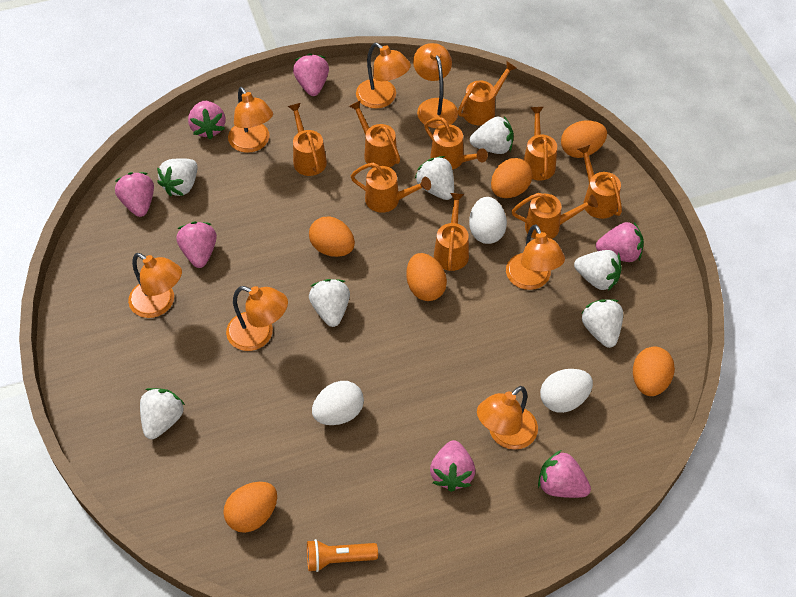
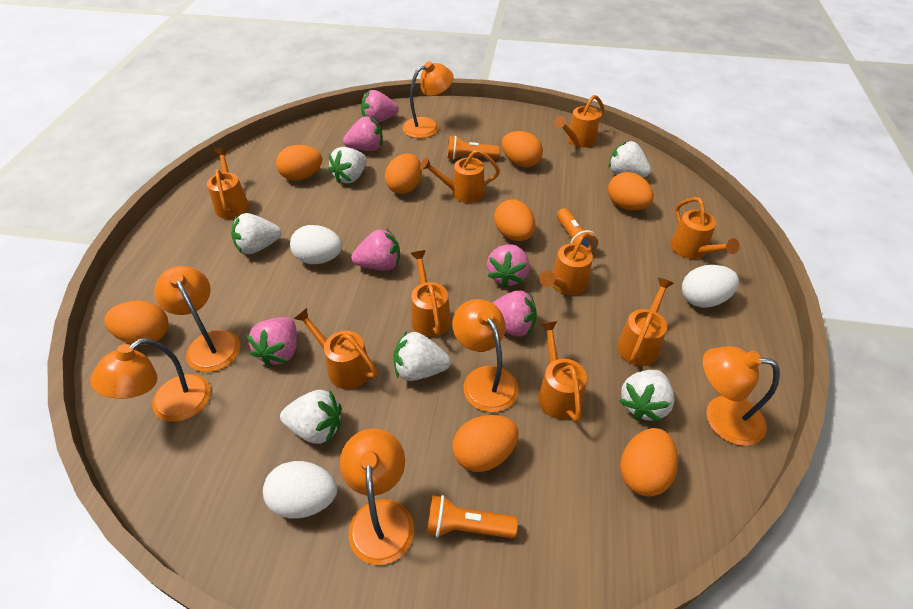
orange egg: [223,482,277,533] [309,216,355,257] [406,253,447,301] [491,158,533,198] [561,120,607,158] [633,347,675,396] = 6 -> [104,300,168,345] [276,145,322,180] [385,153,422,194] [453,415,519,472] [494,199,535,241] [502,131,543,167] [608,172,654,211] [620,428,678,497] = 8
orange flashlight: [307,539,378,572] = 1 -> [427,495,518,538] [447,136,500,160] [557,208,598,253] = 3
orange lamp: [128,253,182,318] [226,286,288,351] [228,87,273,153] [356,43,411,109] [413,43,458,128] [477,386,538,450] [506,224,565,290] = 7 -> [90,338,211,422] [154,266,240,372] [340,429,414,565] [403,61,454,138] [452,299,519,412] [703,346,780,446] = 6
pink strawberry: [115,172,154,217] [176,222,217,268] [188,101,225,139] [293,53,329,96] [430,440,475,492] [538,450,591,498] [596,222,644,262] = 7 -> [247,317,297,367] [343,116,383,151] [351,229,400,270] [361,90,399,123] [487,244,530,288] [492,291,537,337] = 6
white strawberry: [140,388,185,439] [157,158,198,196] [309,279,350,327] [415,156,454,200] [470,116,514,154] [574,250,622,291] [581,299,623,348] = 7 -> [231,213,282,254] [280,390,341,444] [328,147,367,184] [393,331,451,381] [609,141,651,177] [619,370,674,422] = 6

